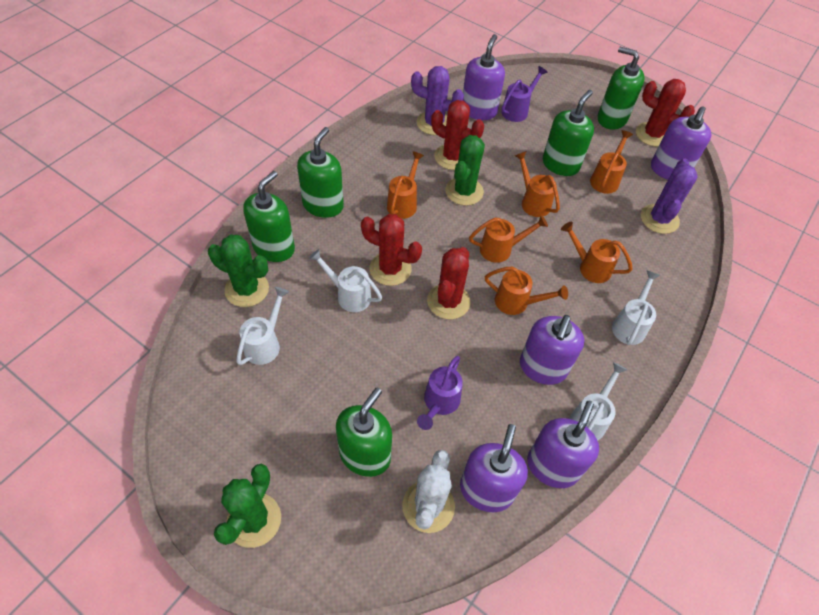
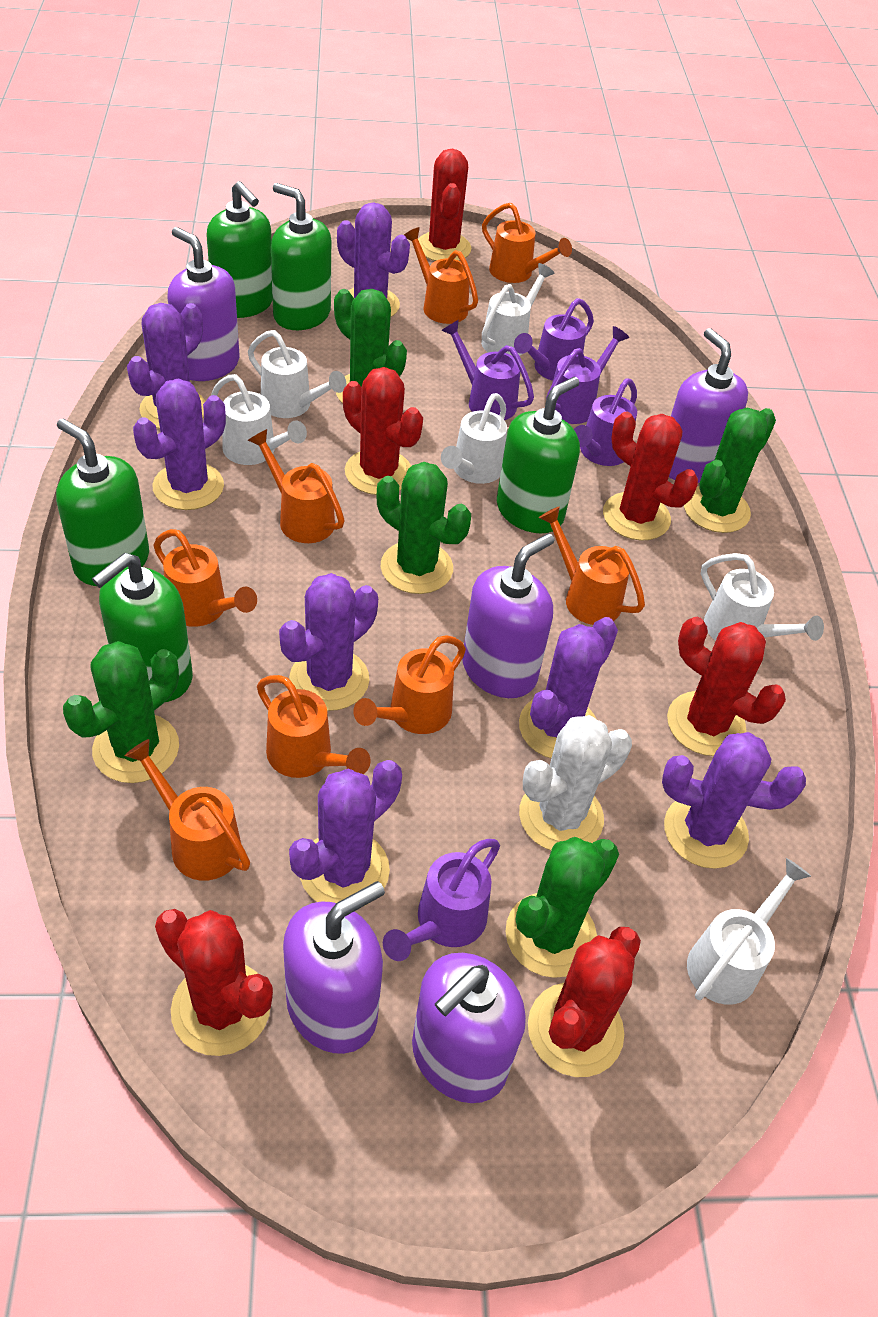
green cactus: [208,235,269,307] [214,464,281,548] [445,135,485,206] = 3 -> [63,641,179,783] [334,289,407,403] [376,462,471,594] [506,837,619,978] [684,408,776,533] = 5
orange watering can: [387,151,424,219] [469,215,548,263] [485,267,568,315] [515,151,560,217] [561,222,633,283] [590,130,633,194] = 6 -> [125,739,250,881] [153,529,257,627] [248,429,345,543] [257,675,371,778] [353,635,466,734] [404,227,478,324] [482,203,572,283] [539,506,645,625] = 8
purple cactus: [411,66,464,135] [641,159,698,234] = 2 -> [127,303,205,429] [133,378,226,510] [279,573,378,711] [289,760,402,906] [337,202,410,317] [519,617,618,758] [662,732,806,869] = 7
purple watering can: [417,356,463,430] [501,66,548,122] = 2 -> [383,839,500,961] [441,320,534,420] [514,298,594,381] [546,326,629,424] [574,378,637,466] = 5
red cactus: [361,214,422,286] [427,247,471,319] [431,100,484,170] [636,79,695,147] = 4 -> [155,909,273,1056] [343,367,423,495] [418,149,471,261] [528,927,641,1077] [603,412,698,541] [667,617,786,756] = 6
white watering can: [236,287,289,365] [309,249,382,312] [569,362,627,441] [612,271,660,345] = 4 -> [211,374,307,465] [248,330,346,418] [441,393,507,484] [481,263,555,356] [687,858,811,1005] [701,553,824,641] = 6

